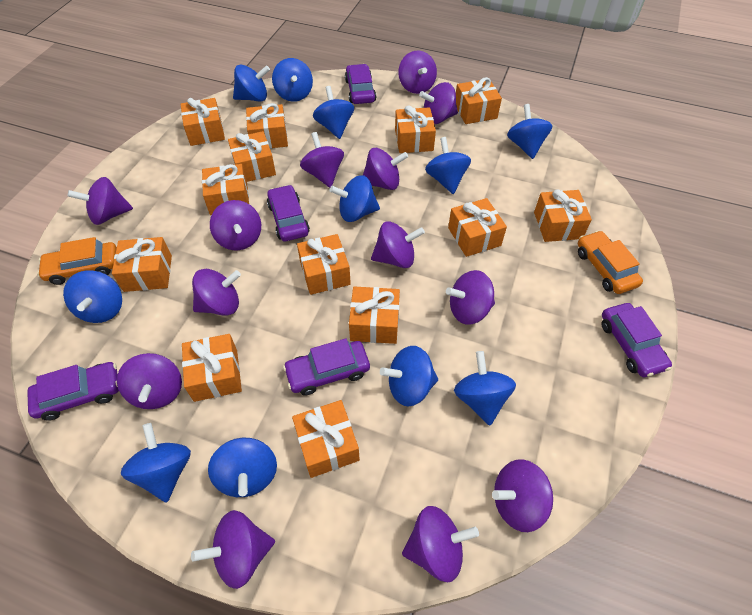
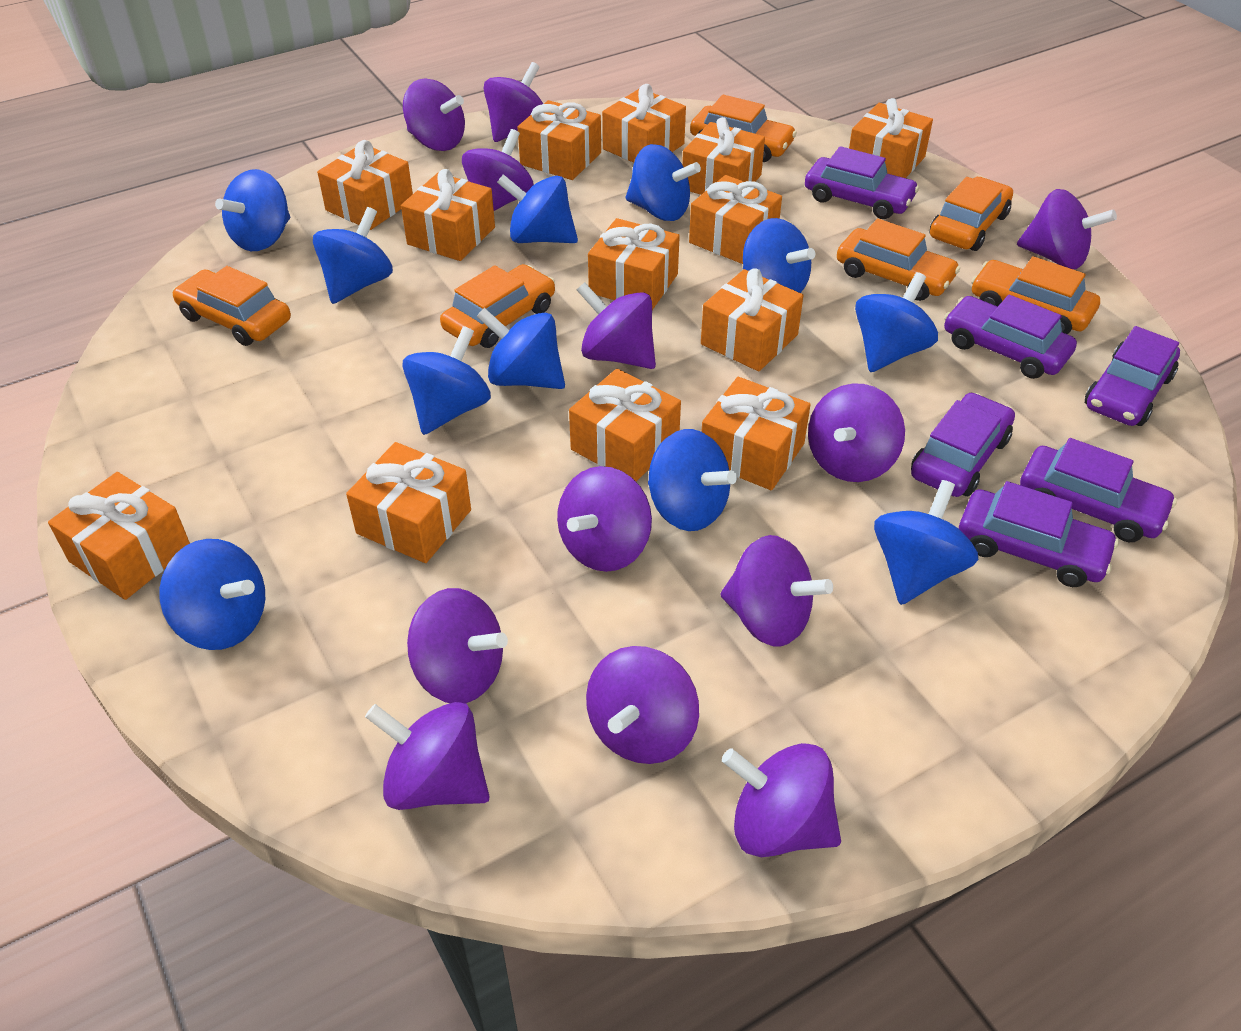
orange car: [37,237,117,285] [578,231,643,294] = 2 -> [172,266,291,346] [440,264,555,348] [690,95,797,162] [837,218,960,301] [930,177,1013,251] [971,256,1100,334] = 6
purple car: [27,362,119,421] [267,185,310,241] [283,338,370,395] [345,64,376,104] [602,303,672,377] = 5 -> [805,146,919,219] [911,393,1015,497] [944,295,1077,379] [959,481,1119,587] [1020,438,1177,542] [1085,326,1180,426] = 6
purple spinning top: [67,177,133,225] [117,353,182,409] [191,510,275,589] [192,269,241,316] [210,200,261,250] [300,132,344,188] [363,148,408,190] [371,221,425,268] [398,51,437,94] [402,506,479,582] [419,82,458,124] [446,270,495,325] [492,459,553,532] = 13 -> [365,702,490,810] [403,78,465,151] [407,588,508,704] [462,129,534,211] [484,62,543,142] [557,466,652,572] [577,282,656,369] [586,646,699,764] [720,535,833,647] [722,743,841,857] [808,384,905,482] [1017,189,1117,269] = 12

